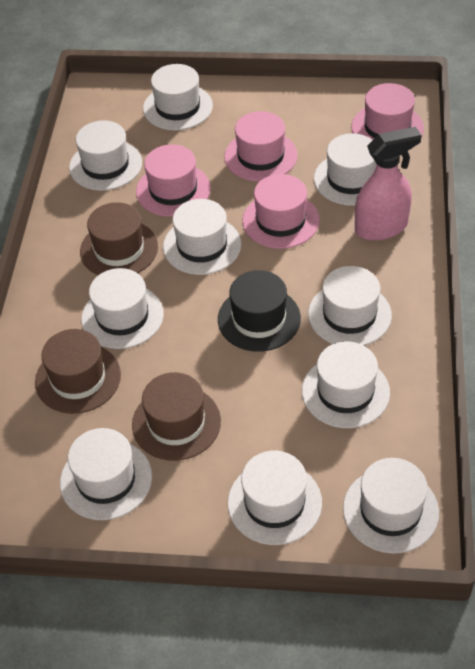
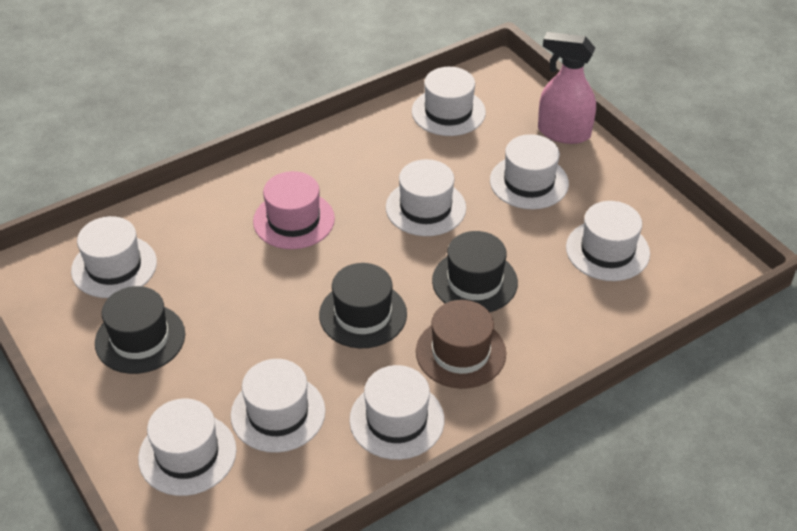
black hat: [218,270,301,352] = 1 -> [95,286,185,374] [319,263,407,348] [432,231,518,312] = 3
brown hat: [35,329,121,414] [80,202,158,275] [132,372,221,461] = 3 -> [416,300,506,389] = 1
pink hat: [136,144,211,217] [224,111,298,182] [242,174,320,249] [351,83,424,140] = 4 -> [253,171,335,249] = 1
white hat: [60,428,152,520] [69,120,142,191] [81,268,164,349] [143,64,213,130] [163,199,241,275] [228,451,322,545] [302,341,390,428] [308,266,392,346] [314,133,377,206] [343,458,439,553] = 10 -> [71,216,157,298] [138,399,236,496] [231,359,326,453] [349,365,444,460] [386,159,466,236] [412,67,486,136] [490,134,569,209] [566,201,650,281] = 8

